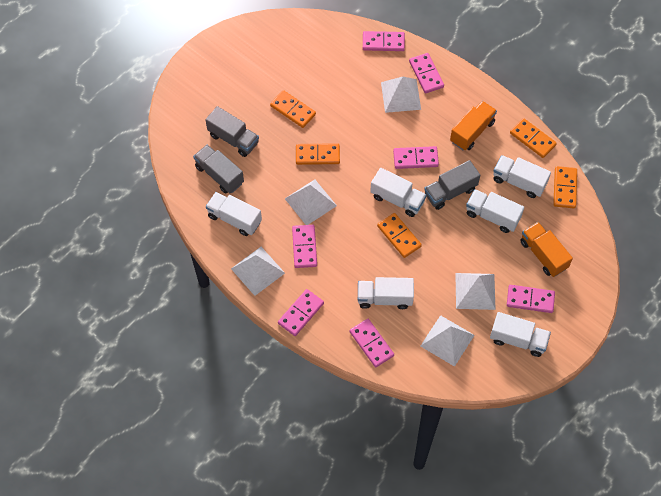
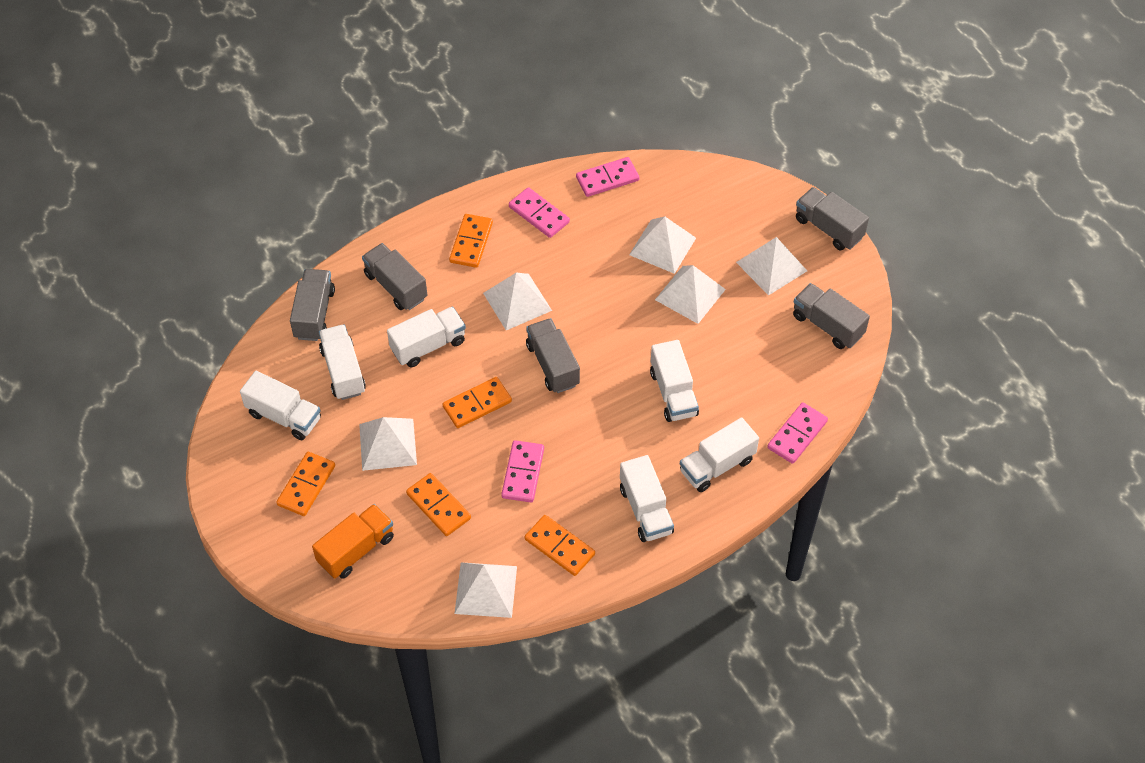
grey truck: [193,145,244,194] [206,106,259,157] [424,160,480,210] = 3 -> [290,269,335,341] [362,243,427,310] [526,318,580,393] [793,283,870,349] [796,187,869,251] = 5
orange truck: [450,101,497,150] [520,222,573,277] = 2 -> [312,504,394,579] = 1
pink domino: [278,289,324,336] [292,225,317,268] [349,319,394,367] [363,31,405,51] [393,146,439,169] [409,53,444,93] [507,285,555,313] = 7 -> [501,440,544,502] [509,187,570,238] [576,157,639,197] [767,402,828,464] = 4
white pyramid: [231,247,285,296] [285,179,337,225] [381,77,421,113] [421,315,474,367] [455,273,496,310] = 5 -> [359,417,417,471] [455,562,517,618] [483,273,552,330] [629,216,696,274] [655,265,726,324] [736,237,807,296] = 6

